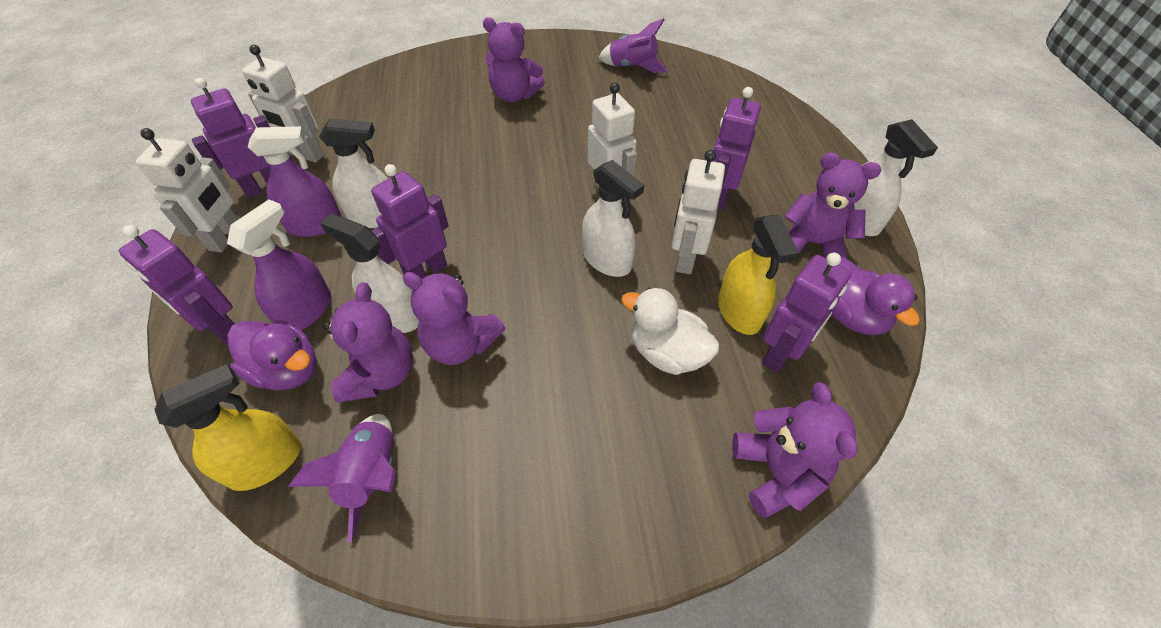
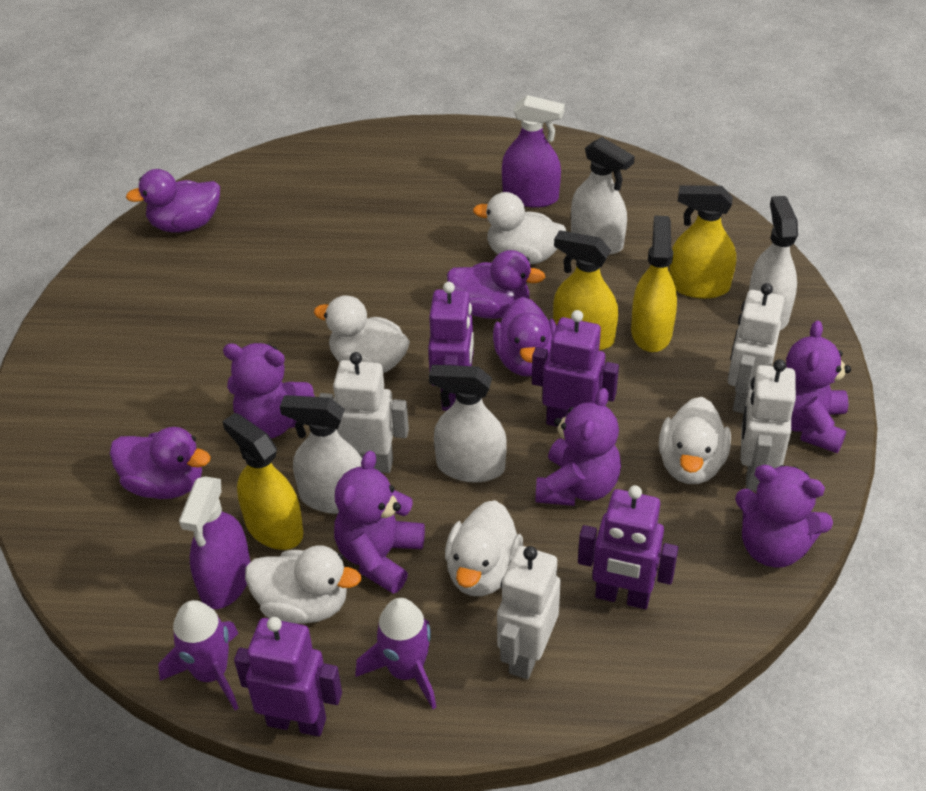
purple duck: [227,320,317,390] [832,258,920,335] = 2 -> [110,427,211,499] [126,169,220,232] [447,250,545,319] [493,297,557,377] = 4
purple robot: [119,225,234,344] [191,77,270,198] [371,164,449,279] [712,87,761,210] [762,253,851,373] = 5 -> [234,617,342,737] [428,282,474,411] [532,310,619,427] [578,485,678,609] = 4
white duck: [621,288,720,375] = 1 -> [245,545,361,624] [314,295,410,373] [445,500,523,596] [473,192,566,264] [659,397,731,484] = 5
yellow spray bottle: [154,364,301,491] [718,215,799,335] = 2 -> [222,413,303,550] [553,230,618,350] [631,216,677,352] [669,185,736,299] = 4

